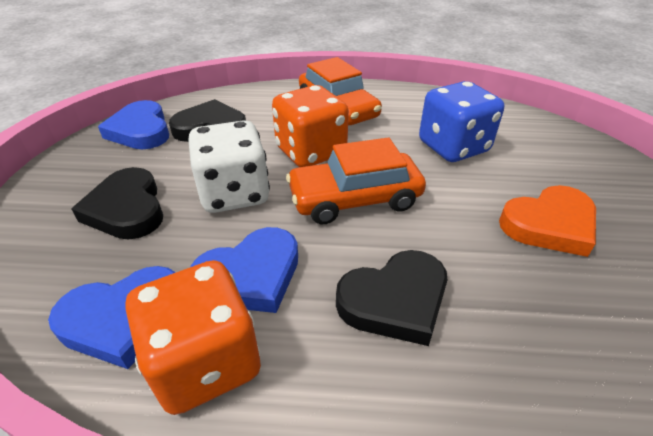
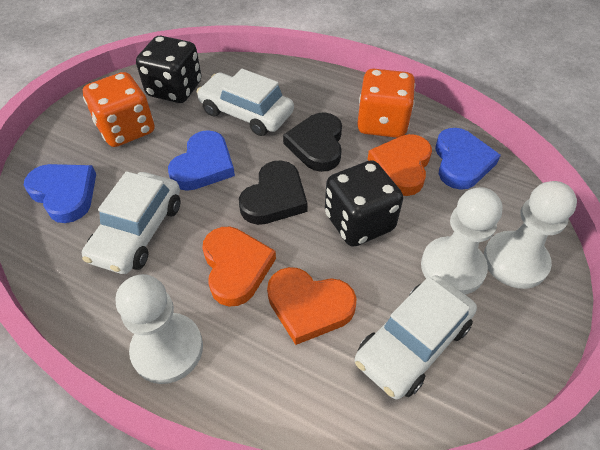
black dice: none = 0 -> [136,36,202,103] [325,160,403,247] = 2
black heart: [72,167,163,240] [169,99,246,142] [336,250,447,346] = 3 -> [239,160,308,225] [283,112,342,172] = 2
blue dice: [419,81,504,162] = 1 -> none = 0
orange car: [286,137,426,224] [299,57,382,125] = 2 -> none = 0
orange heart: [499,185,596,257] = 1 -> [202,227,276,306] [267,267,357,345] [368,134,432,196] = 3
white car: none = 0 -> [82,171,181,274] [197,69,294,136] [355,275,477,399] = 3
white dice: [188,120,270,213] = 1 -> none = 0
white pawn: none = 0 -> [116,274,203,384] [421,187,503,295] [484,181,577,289] = 3

